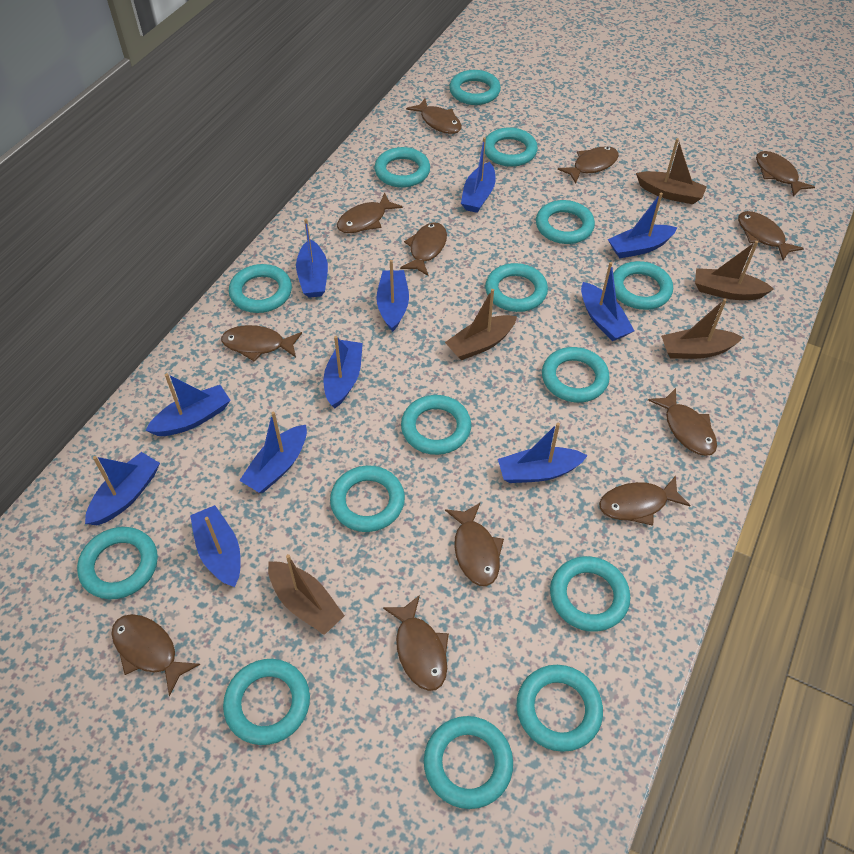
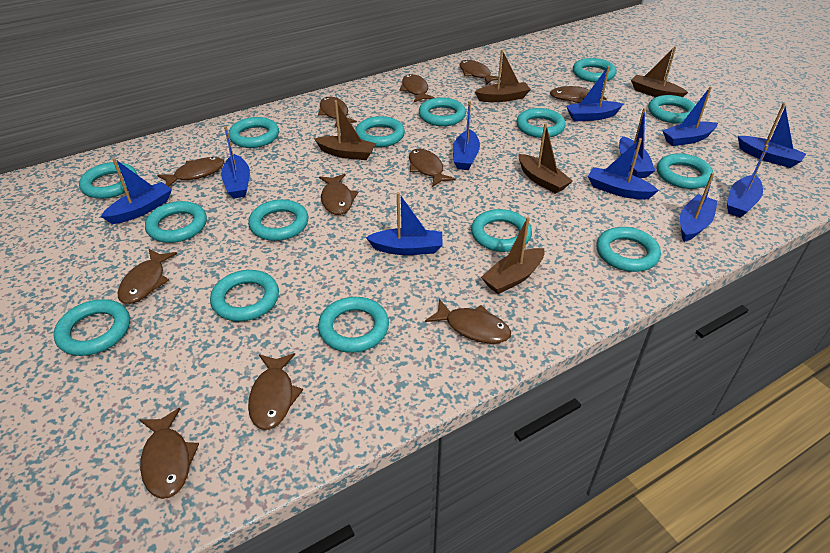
brown fish: [111,614,200,696] [221,325,302,362] [337,193,403,233] [383,595,449,691] [400,223,447,276] [406,99,462,134] [445,503,504,586] [558,146,619,184] [599,476,690,526] [648,388,717,456] [738,211,804,260] [756,151,815,197] = 12 -> [118,249,177,304] [139,408,199,499] [157,157,224,187] [248,353,303,430] [318,97,357,127] [319,173,358,215] [400,74,435,102] [409,149,456,187] [425,299,511,344] [459,60,501,85] [550,86,607,103] = 11

